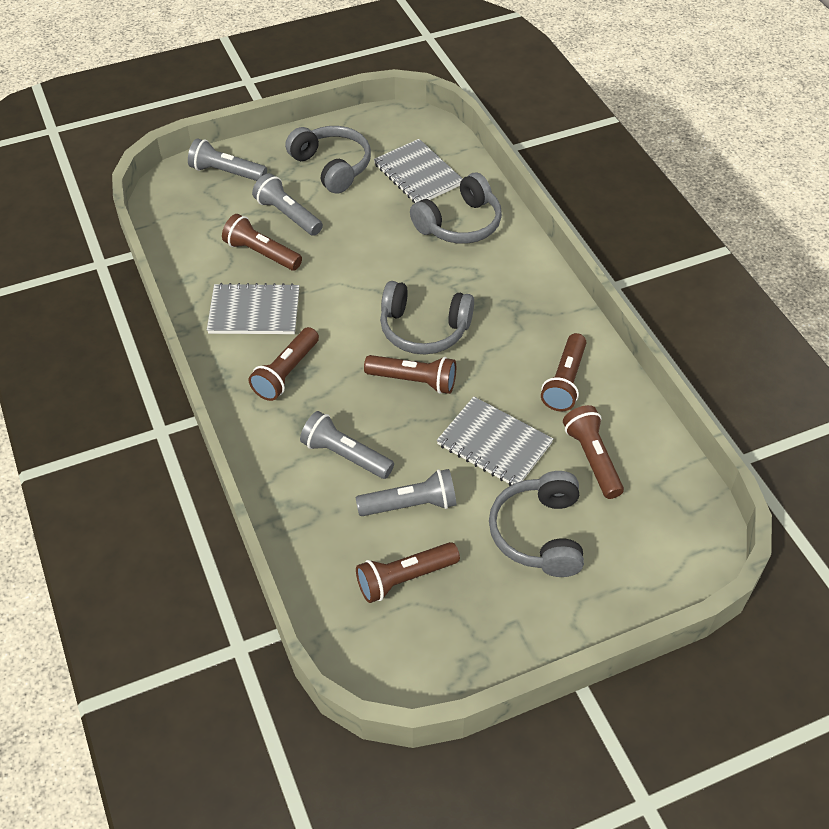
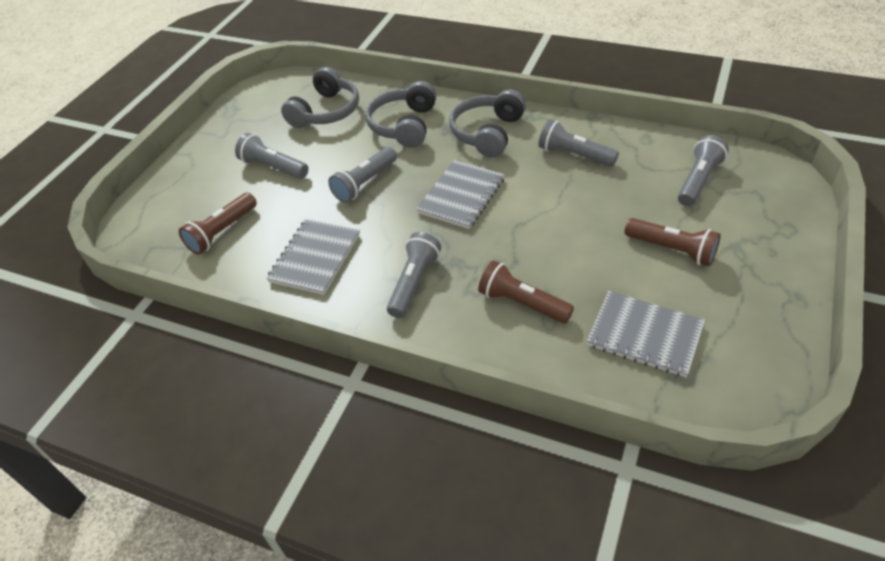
brown flashlight: [222,214,302,270] [249,327,319,401] [356,542,460,603] [364,355,456,394] [541,333,586,411] [563,405,624,499] = 6 -> [179,193,257,255] [478,261,574,323] [624,218,721,267] = 3
grey flashlight: [188,138,267,181] [252,173,323,236] [300,411,394,479] [356,469,457,516] = 4 -> [235,133,308,179] [328,147,397,203] [387,232,441,318] [538,119,619,167] [678,135,729,206] = 5
grey headphones: [285,126,371,194] [380,281,474,354] [410,173,502,244] [489,471,584,577] = 4 -> [281,67,359,128] [365,81,436,148] [449,90,526,158] = 3

